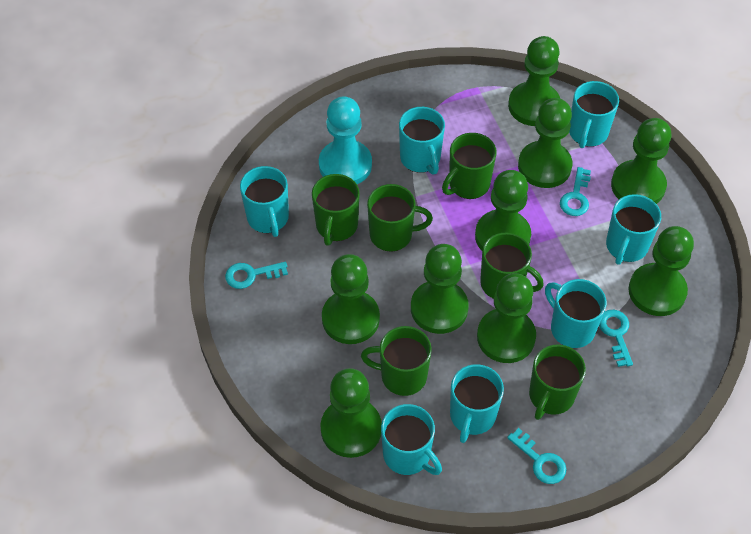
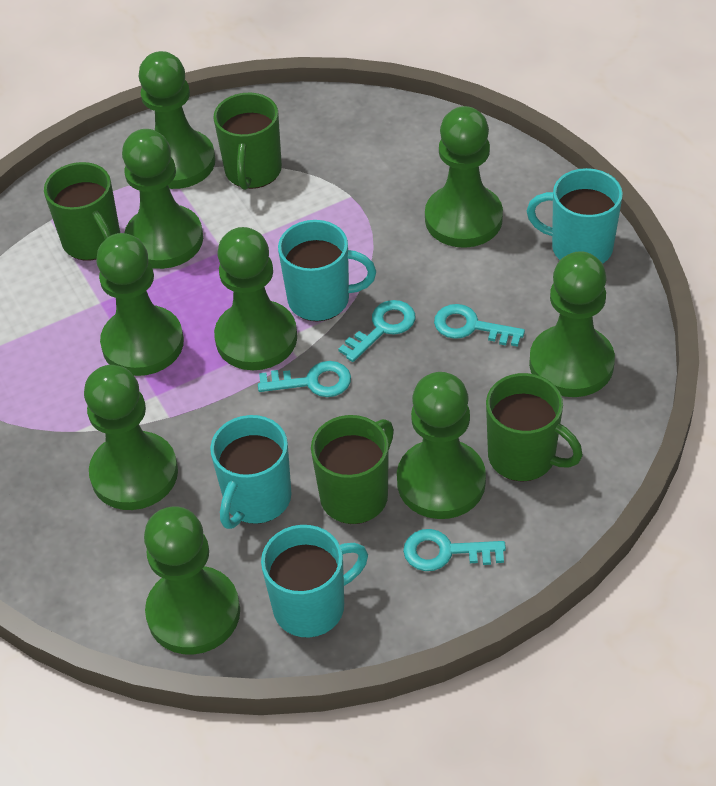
green mug: [312,174,360,246] [361,326,432,396] [367,184,433,252] [442,133,497,199] [480,233,544,299] [529,344,586,420] = 6 -> [44,162,120,260] [213,92,282,190] [311,415,394,524] [486,373,583,482] = 4
turquoise mug: [240,166,289,237] [381,404,442,475] [399,107,445,175] [450,364,504,443] [545,279,607,348] [569,81,619,148] [606,194,661,265] = 7 -> [210,415,291,529] [261,525,368,638] [278,220,376,322] [527,168,623,264] = 4
turquoise pawn: [319,96,372,184] = 1 -> none = 0

